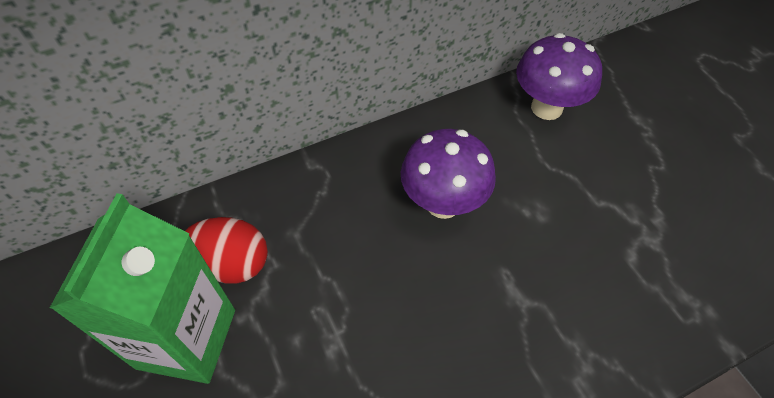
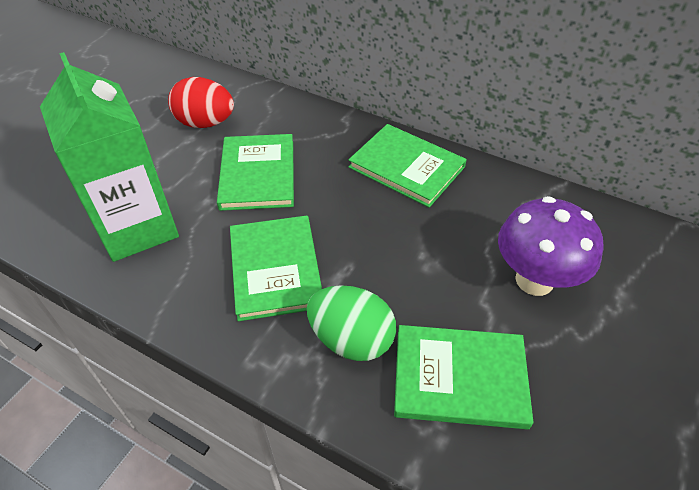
green book: none = 0 -> [217,134,294,211] [230,215,322,321] [349,124,467,207] [394,325,534,429] = 4
green egg: none = 0 -> [307,285,396,361] = 1
purple mushroom: [401,129,496,219] [516,33,602,120] = 2 -> [498,196,603,296] = 1

